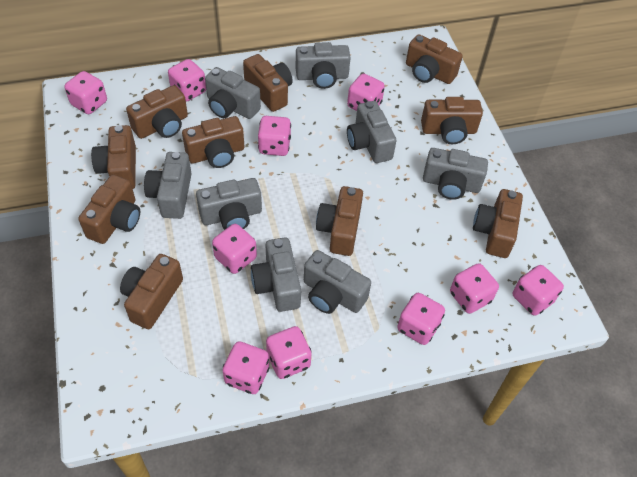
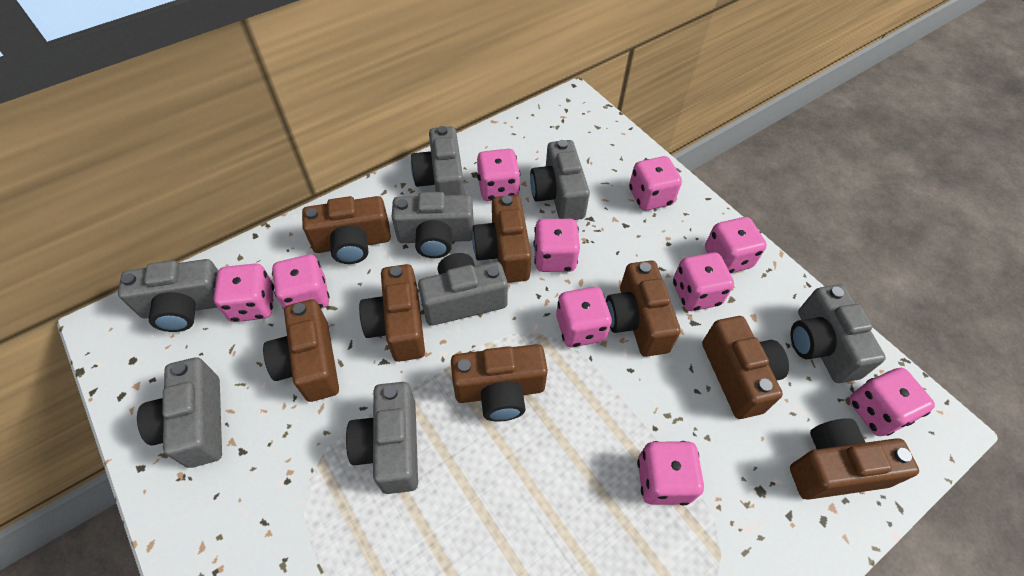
brown camera: [78,175,140,244] [91,125,136,189] [120,254,183,329] [126,85,188,139] [182,116,244,168] [243,54,293,112] [316,186,363,256] [406,34,463,84] [421,97,483,144] [473,189,523,258] = 10 -> [263,299,339,402] [302,196,391,264] [359,264,425,362] [451,344,548,422] [472,195,532,283] [606,261,681,357] [702,316,789,419] [790,418,919,500] = 8

